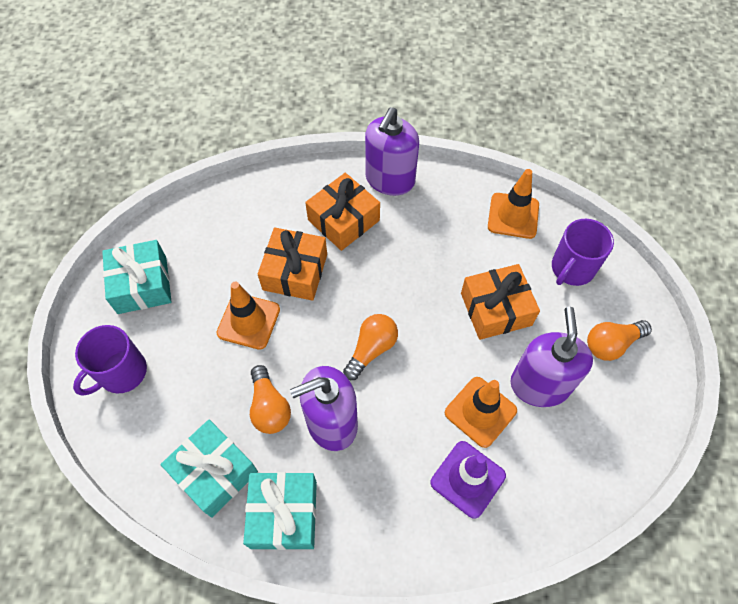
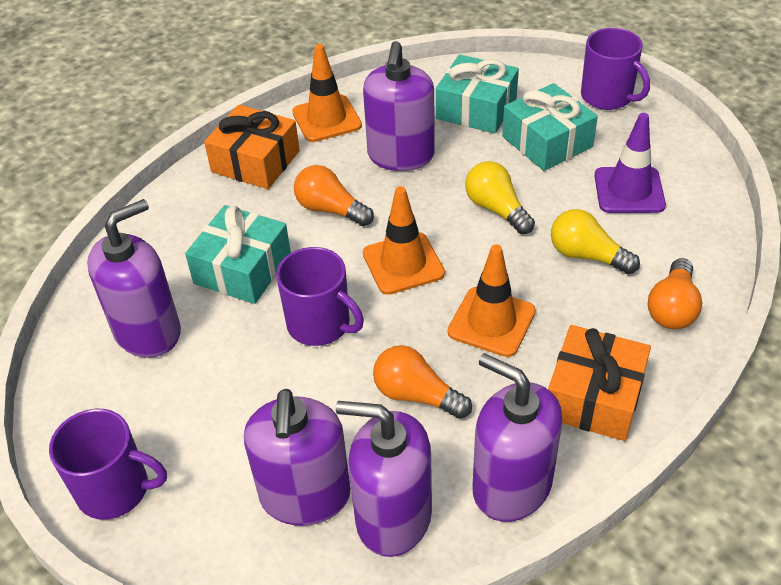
orange gift: [258,227,327,301] [305,173,380,251] [461,264,540,340] = 3 -> [204,105,300,189] [548,325,651,441] = 2
purple mug: [73,325,147,396] [552,219,614,286] = 2 -> [49,409,167,520] [276,247,364,346] [581,28,650,110] = 3
purple soap dispenser: [290,366,358,451] [365,107,419,196] [510,307,593,407] = 3 -> [87,199,181,358] [244,389,351,526] [336,401,432,557] [363,41,435,171] [472,353,563,522] = 5
yellow light bulb: none = 0 -> [465,161,535,234] [551,209,640,274] = 2

